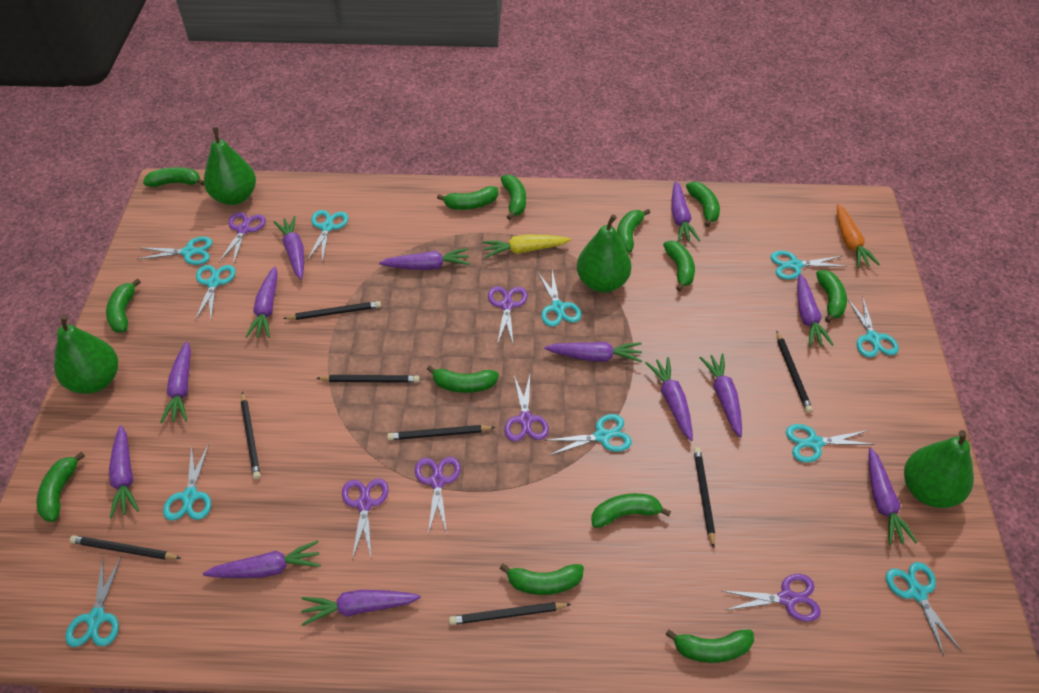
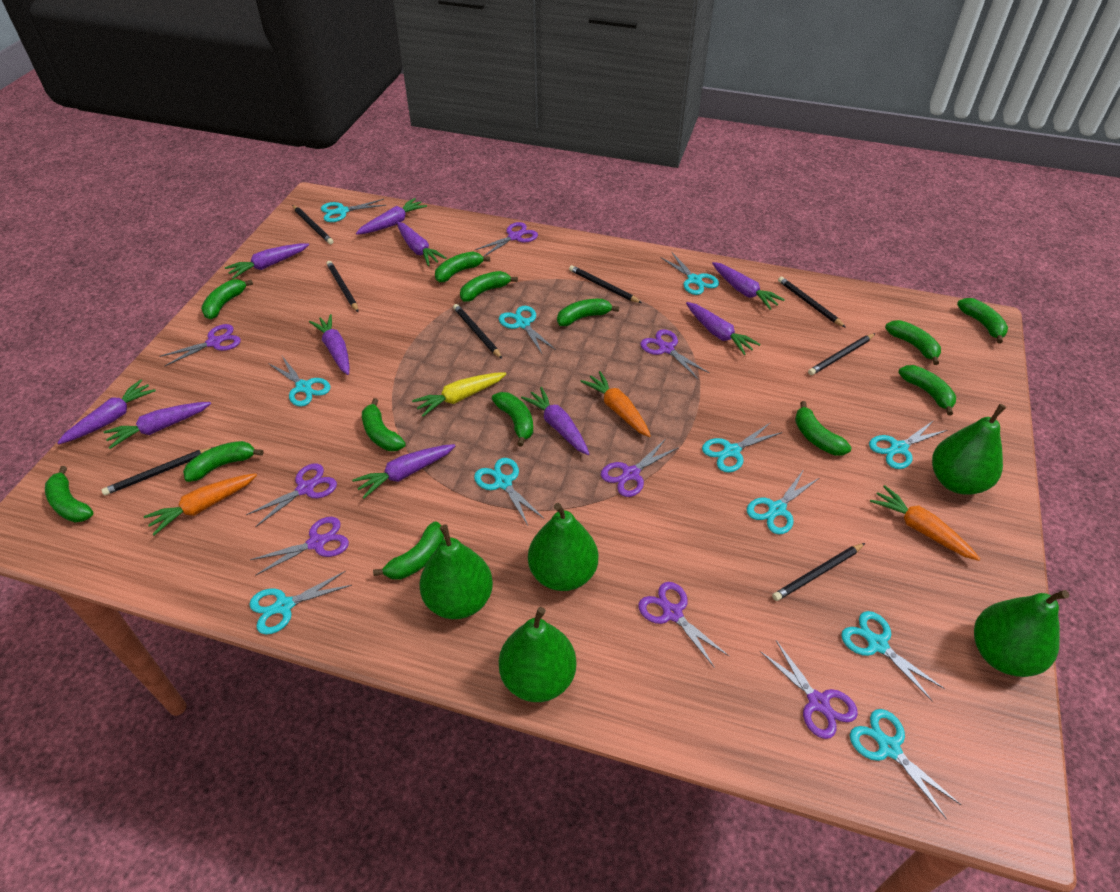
green pear: [54,315,118,394] [204,127,256,205] [577,215,632,293] [904,430,974,508] = 4 -> [419,524,493,619] [499,607,576,702] [528,503,598,591] [932,404,1006,495] [974,590,1069,677] = 5
orange carrot: [837,204,880,268] = 1 -> [144,473,257,536] [580,371,651,437] [870,485,980,561] = 3
purple carrot: [109,425,139,518] [160,341,191,423] [203,540,321,578] [245,266,278,338] [273,216,304,280] [302,590,421,626] [379,248,470,270] [544,342,642,362] [645,357,693,441] [672,181,700,242] [699,353,742,437] [797,274,834,347] [869,448,917,545] = 13 -> [57,379,156,444] [104,402,211,449] [225,243,309,279] [309,314,349,375] [352,444,456,498] [356,198,427,235] [397,222,447,266] [521,387,589,455] [686,302,760,355] [712,262,785,310] = 10
purple scissors: [219,212,266,265] [342,479,389,559] [415,457,461,534] [488,286,528,344] [504,375,549,441] [723,574,821,622] = 6 -> [160,324,241,366] [246,463,337,527] [250,517,349,576] [475,222,538,257] [601,439,679,497] [638,582,729,668] [640,329,709,379] [760,640,858,739] = 8

